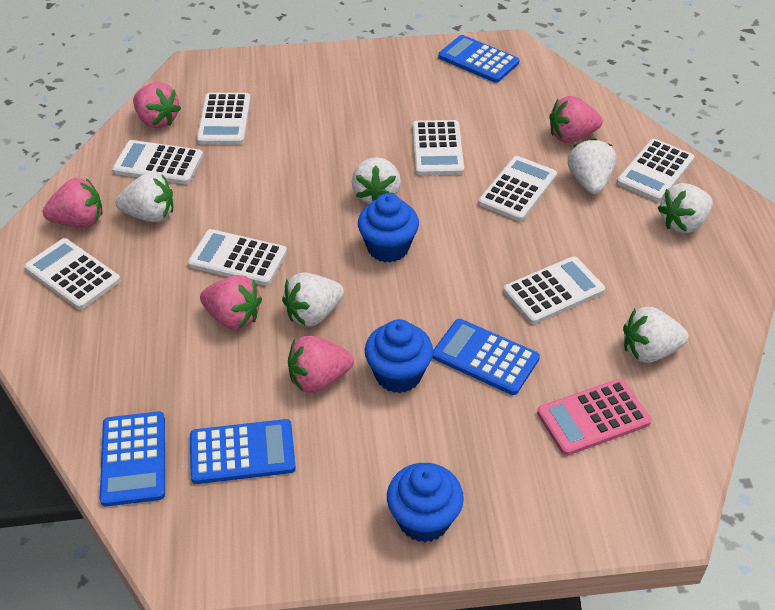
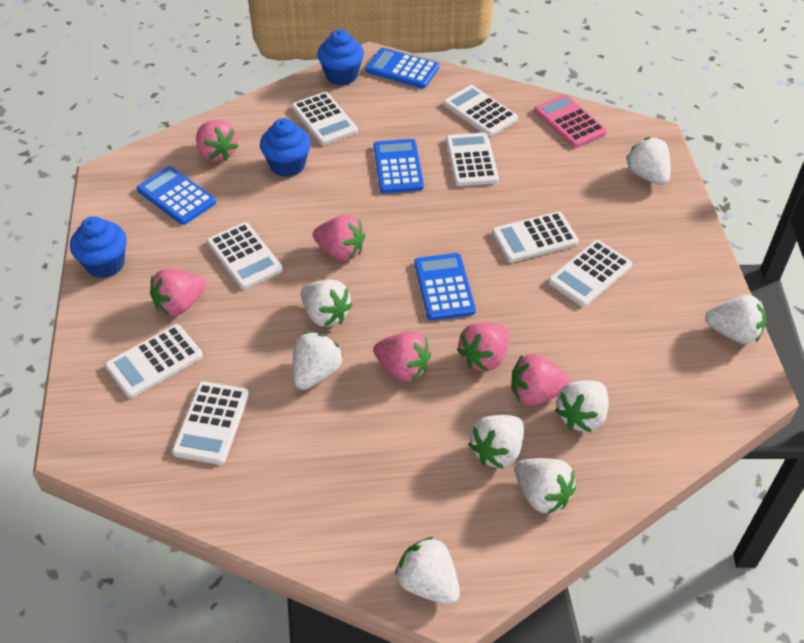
pink strawberry: [43,178,103,227] [133,82,181,128] [200,275,262,329] [288,336,354,393] [549,96,603,143] = 5 -> [150,269,206,316] [196,120,239,162] [313,215,365,261] [373,331,431,382] [457,322,509,372] [511,354,571,406] = 6
white strawberry: [115,173,173,222] [282,273,344,327] [352,157,401,204] [568,138,616,194] [623,307,689,363] [658,183,713,234] = 6 -> [293,332,343,390] [301,279,353,327] [395,536,460,605] [468,415,524,469] [514,458,576,514] [555,380,608,432] [626,137,671,185] [705,295,766,344] = 8

